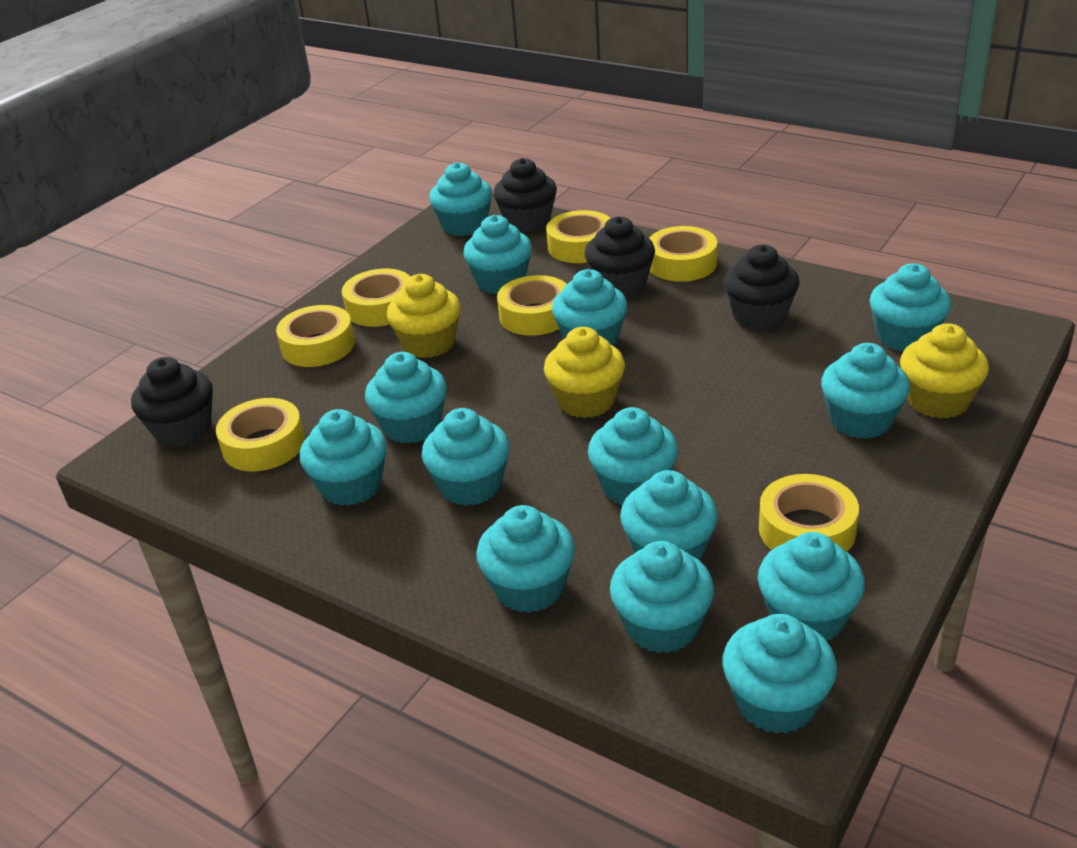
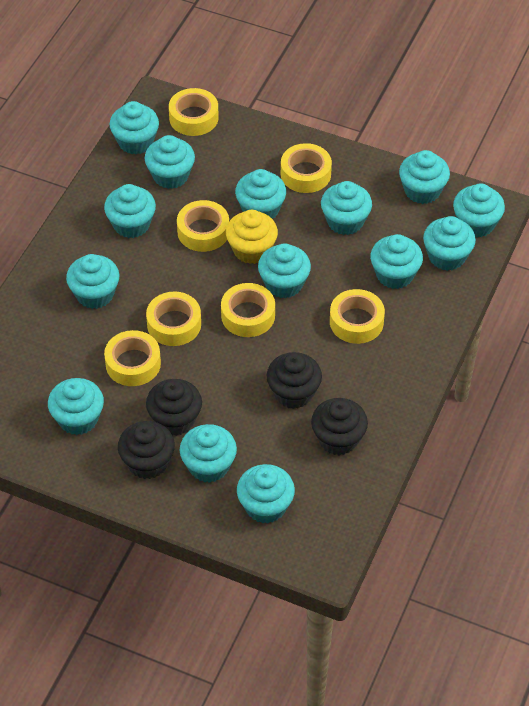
yellow cupcake: [387,274,461,358] [544,327,625,418] [900,323,989,419] = 3 -> [226,210,278,264] = 1

